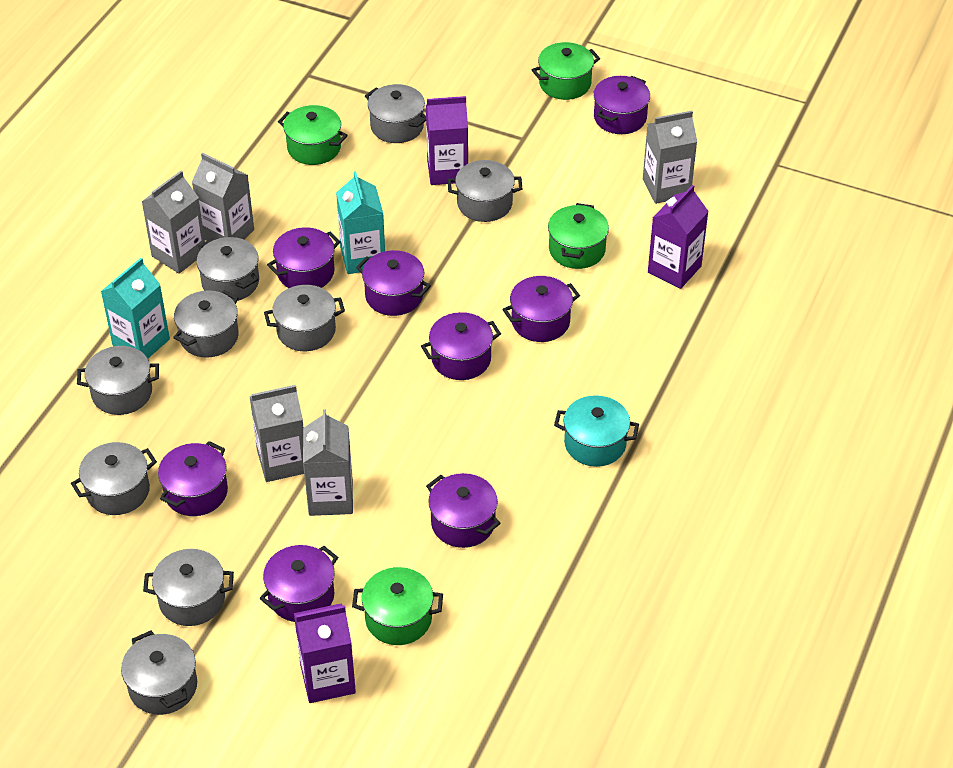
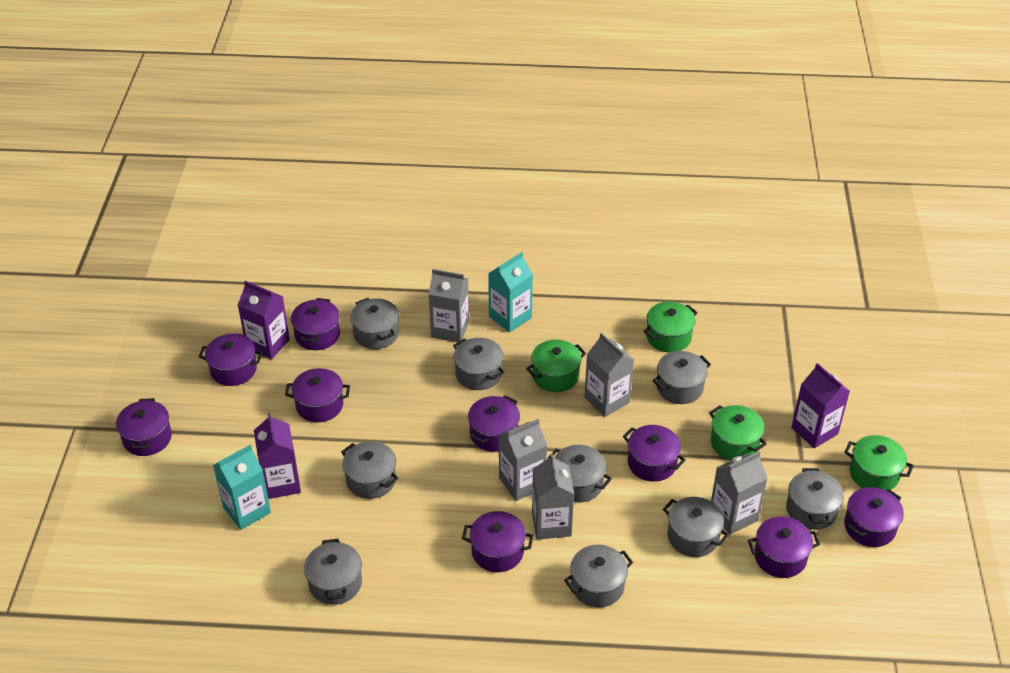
purple pot: [158,441,228,516] [259,545,338,622] [267,227,341,288] [356,250,431,316] [421,312,501,380] [426,473,501,548] [502,276,580,342] [593,75,650,134] = 8 -> [116,398,172,456] [199,334,263,386] [285,368,350,422] [291,298,340,350] [462,511,534,572] [468,395,520,452] [623,425,686,482] [748,517,820,578] [844,487,904,547] = 9
turquoise pot: [554,395,639,467] = 1 -> none = 0

